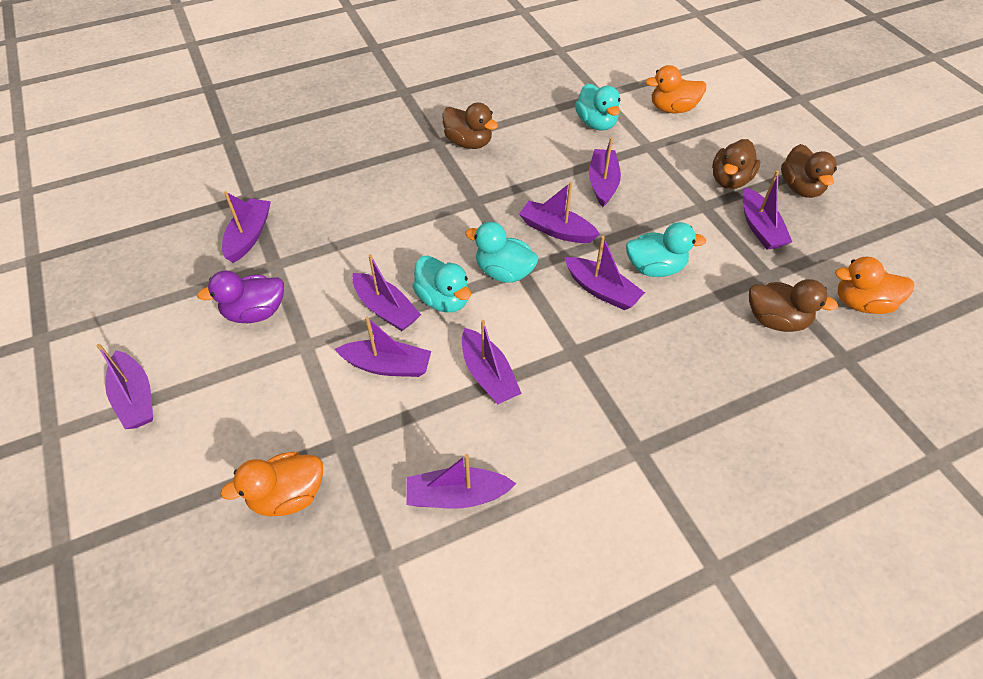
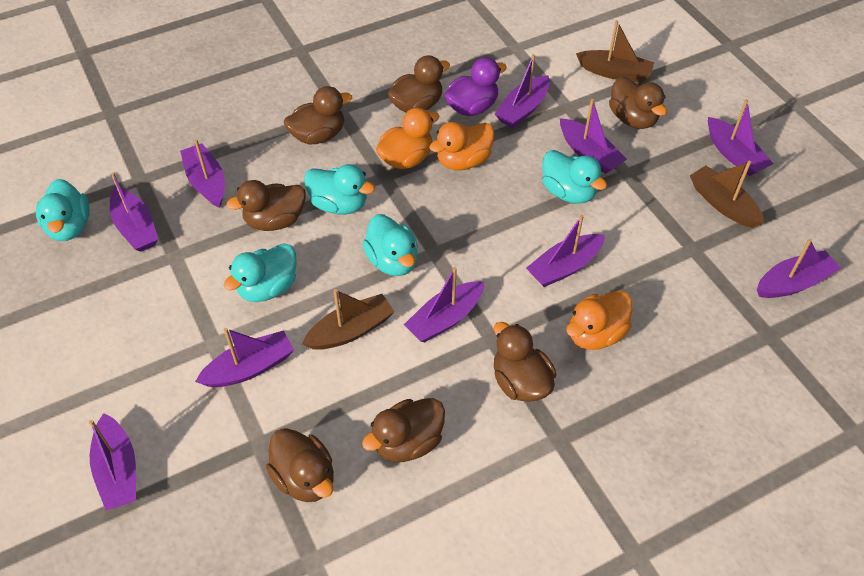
brown boat: none = 0 -> [302,289,395,350] [576,20,654,83] [690,161,764,228] = 3
brown duck: [442,102,498,149] [712,139,760,189] [749,279,838,332] [781,144,837,198] = 4 -> [226,180,306,231] [266,428,334,502] [284,86,352,145] [362,398,445,462] [387,55,450,113] [494,322,556,402] [609,77,667,129] = 7
turquoise duck: [412,256,471,313] [465,222,538,283] [575,84,620,131] [626,222,706,277] = 4 -> [36,179,90,241] [224,243,297,302] [304,164,375,215] [362,214,418,276] [542,150,607,204] = 5

